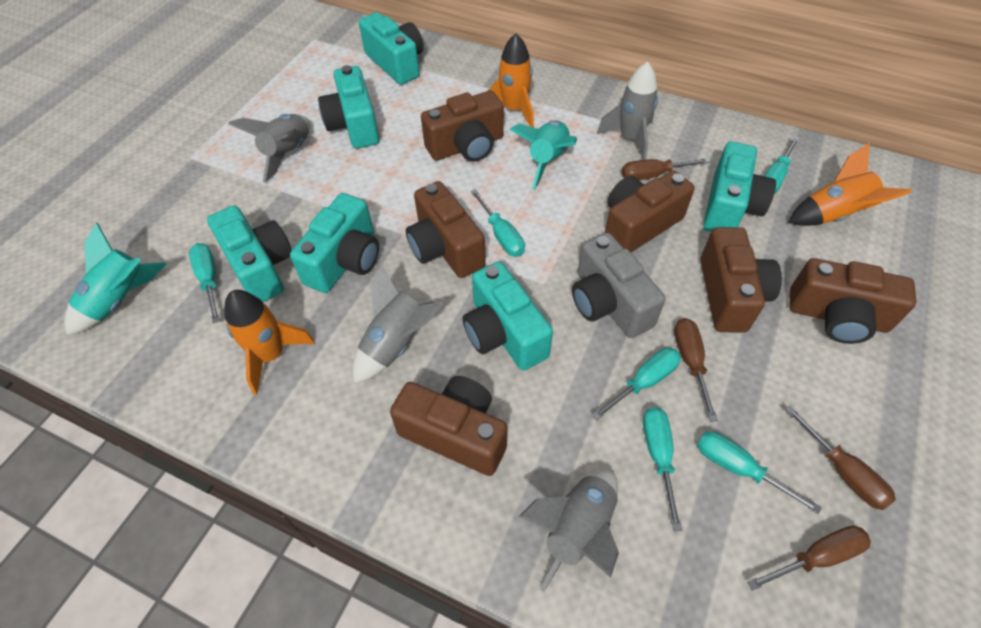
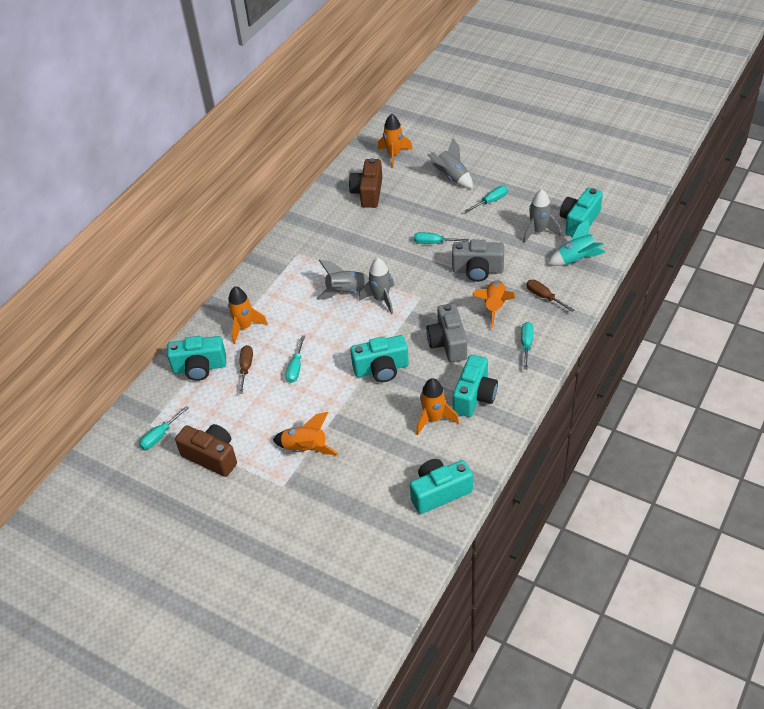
brown camera: [390,376,507,476] [406,181,486,278] [421,91,504,161] [605,171,695,252] [700,227,782,333] [789,258,916,344] = 6 -> [175,424,237,477] [349,158,382,208] = 2
brown screwdriver: [622,158,711,180] [674,318,718,422] [747,526,871,591] [785,406,896,510] = 4 -> [239,345,253,394] [526,280,574,312] = 2
grey camera: [572,233,666,338] = 1 -> [426,303,467,362] [452,240,504,282] = 2
orange rocket: [225,290,315,395] [488,33,534,127] [788,143,912,226] = 3 -> [228,286,268,344] [273,412,338,455] [378,114,413,168] [416,378,459,435] [472,281,515,328] = 5
turquoise camera: [207,206,292,302] [290,193,379,293] [318,65,379,149] [359,12,424,85] [463,261,553,371] [703,142,776,232] = 6 -> [167,336,226,381] [350,335,409,382] [410,459,473,514] [453,355,498,417] [560,188,603,237] = 5
turquoise rocket: [65,223,166,335] [510,120,577,190] = 2 -> [548,218,606,266] = 1
turquoise screwdriver: [189,243,220,324] [471,189,525,257] [591,348,681,421] [643,407,682,531] [697,431,822,514] [765,136,800,194] = 6 -> [139,406,189,450] [285,335,305,383] [414,232,469,244] [465,186,508,212] [521,322,534,370] = 5

